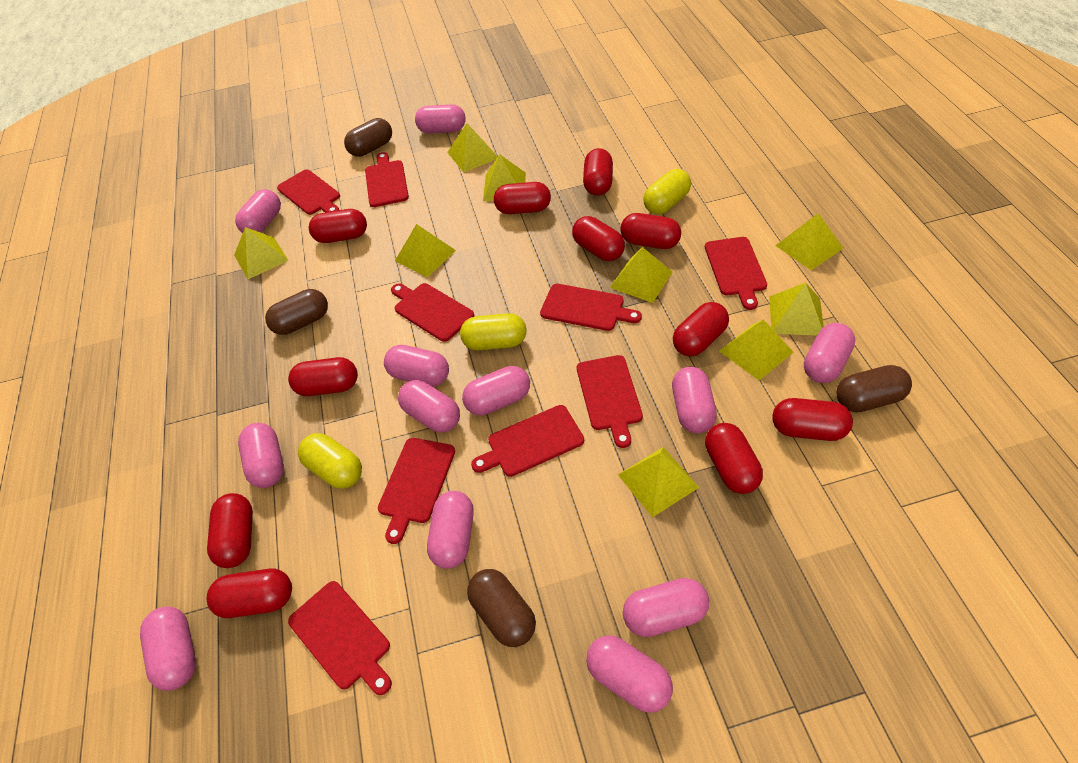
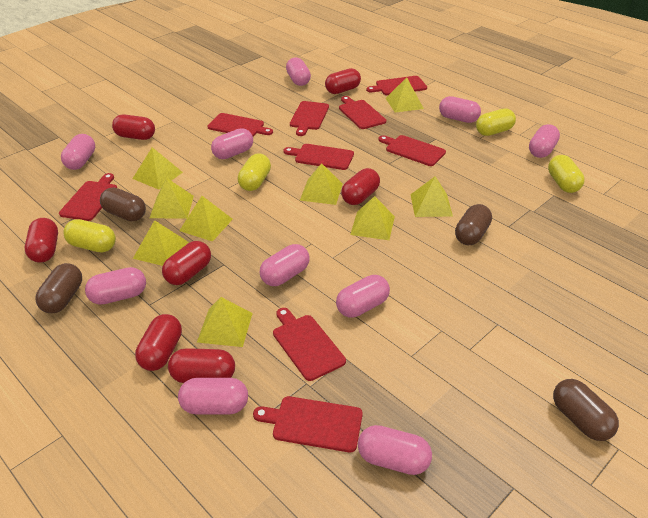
pink capsule: [140,606,196,691] [235,189,281,233] [238,423,284,488] [384,345,449,387] [398,380,460,433] [415,104,466,134] [427,491,474,569] [462,366,530,415] [586,635,673,713] [623,578,709,637] [672,367,717,433] [804,323,855,383] = 12 -> [61,134,95,170] [85,267,146,305] [178,378,248,414] [211,128,253,159] [260,244,310,286] [286,57,311,86] [336,275,390,318] [358,425,432,475] [439,96,481,123] [529,124,560,158] = 10
red capsule: [206,568,292,618] [207,493,253,568] [288,357,358,396] [309,209,367,243] [494,182,551,214] [572,216,625,261] [583,148,613,196] [620,213,681,249] [673,302,729,357] [705,423,763,494] [773,398,853,441] = 11 -> [25,218,58,263] [112,115,155,140] [135,314,182,371] [162,241,211,285] [168,348,235,383] [325,68,361,94] [341,168,380,205] = 7
yellow capsule: [298,433,362,489] [460,313,527,350] [643,169,691,214] = 3 -> [63,219,116,253] [238,153,271,191] [476,108,516,136] [548,155,585,193] = 4

